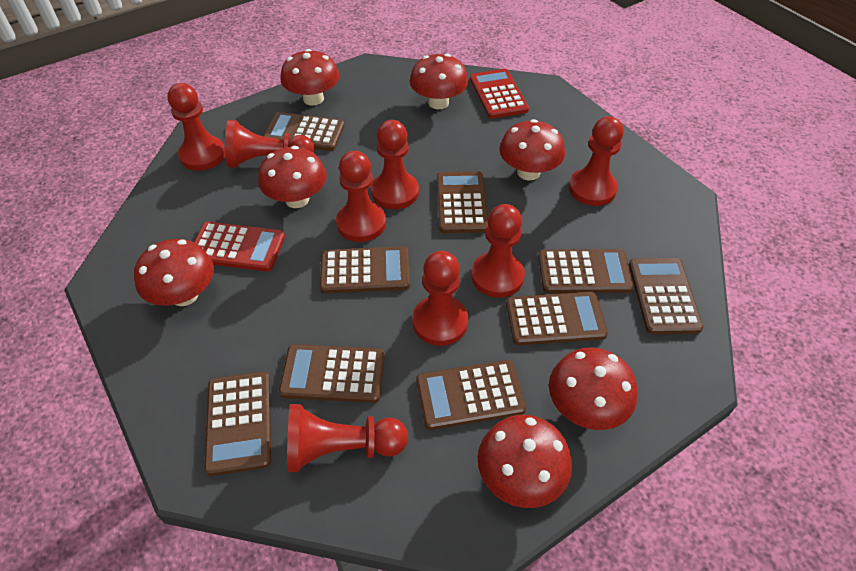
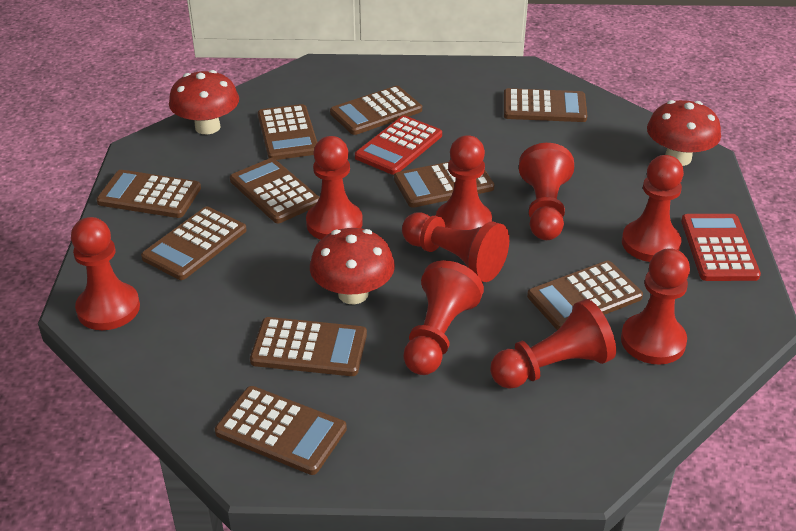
brown calculator: [204,371,271,476] [263,112,344,151] [279,344,385,403] [320,246,410,294] [416,360,526,430] [437,171,488,233] [506,292,608,345] [538,249,634,293] [629,258,703,334] = 9 -> [96,170,201,218] [141,207,247,280] [215,386,347,475] [230,158,320,223] [250,317,367,376] [258,104,318,160] [330,86,422,135] [394,162,495,208] [504,88,587,122] [527,261,643,330] = 10
red mushroom: [134,239,214,306] [258,146,327,208] [280,49,339,106] [410,54,468,109] [478,415,572,508] [500,119,565,180] [549,348,637,430] = 7 -> [169,70,239,134] [310,228,395,304] [647,100,721,166] = 3
red pawn: [168,83,225,171] [225,120,314,168] [287,404,408,472] [336,151,386,242] [371,120,419,209] [412,251,468,346] [471,204,525,298] [569,116,624,206] = 8 -> [71,217,140,330] [306,136,363,240] [402,212,509,282] [403,260,484,375] [436,135,492,230] [490,299,616,389] [519,143,574,240] [621,248,690,365] [622,155,684,262] = 9

